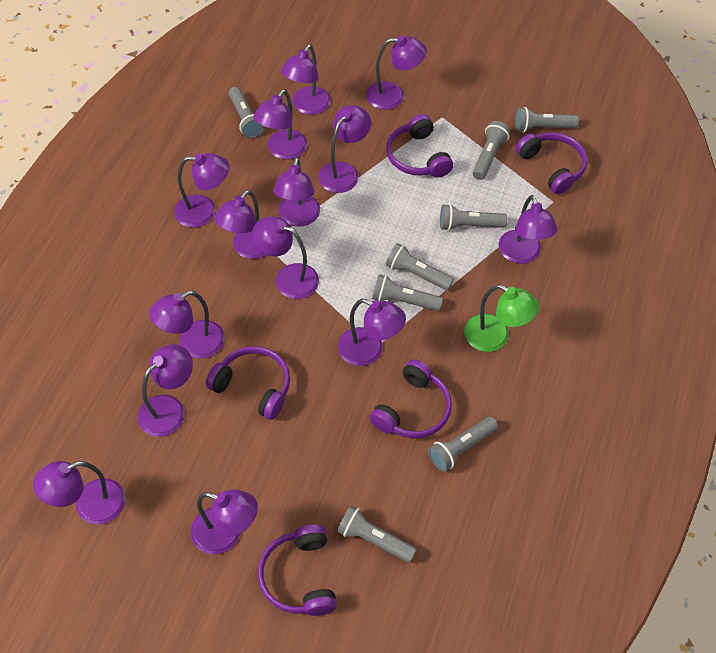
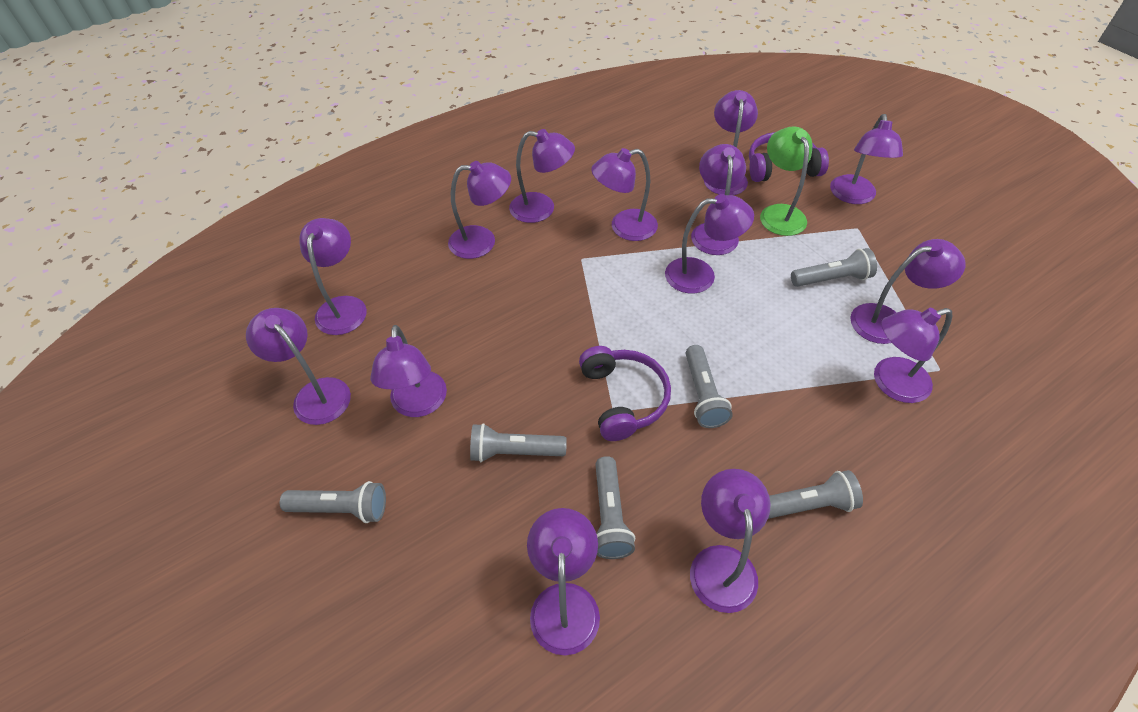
grey flashlight: [229,87,265,138] [337,506,417,563] [372,274,443,311] [386,243,454,291] [428,417,498,472] [440,204,507,231] [473,121,510,180] [515,107,579,132] = 8 -> [280,481,386,523] [470,423,567,462] [595,456,635,559] [686,345,733,428] [768,470,863,519] [791,248,877,287] = 6
purple headphones: [206,346,290,420] [258,525,337,616] [369,359,452,439] [386,114,453,178] [516,132,587,194] = 5 -> [579,346,671,441] [749,132,829,182] = 2

